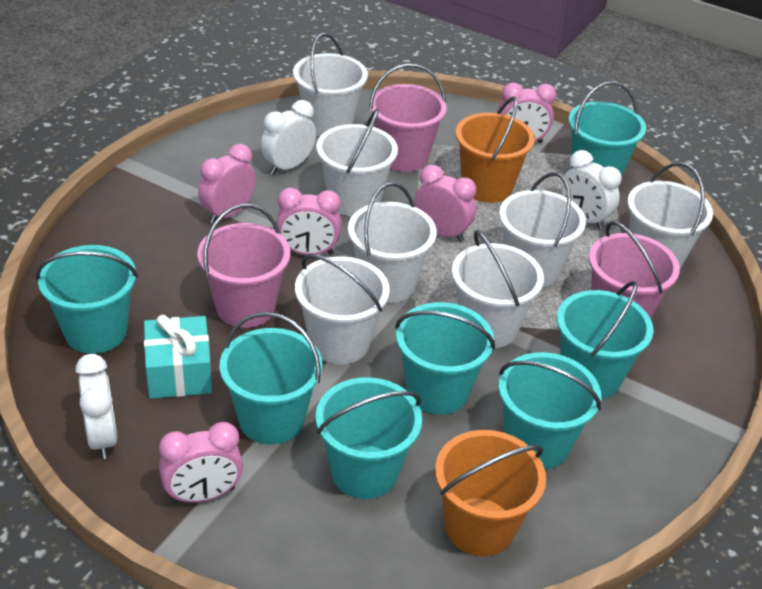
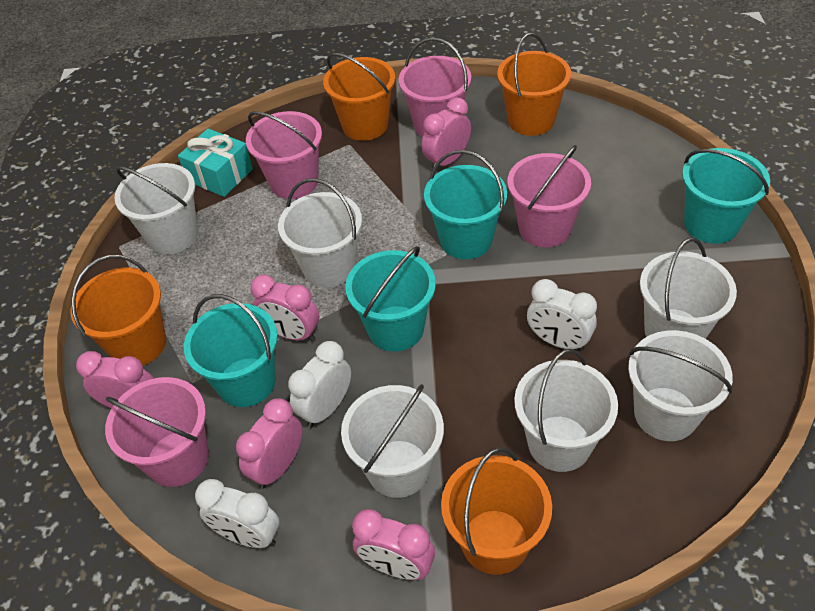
orange bucket: [435,430,546,557] [456,97,535,203] = 2 -> [70,255,166,365] [323,53,395,141] [441,447,552,575] [497,33,571,136] = 4
pink bucket: [198,204,290,328] [369,63,447,172] [589,221,680,319] = 3 -> [105,377,209,487] [246,111,322,199] [399,37,471,137] [507,145,591,247] = 4
turquoise bucket: [36,245,138,354] [220,312,323,445] [316,377,422,499] [395,302,495,414] [498,352,601,469] [557,281,654,399] [569,81,646,177] = 7 -> [184,294,278,407] [345,246,436,352] [424,150,507,259] [682,148,770,244] = 4
white bucket: [293,33,368,137] [295,254,390,364] [316,109,398,216] [348,182,437,303] [452,230,544,348] [499,172,586,288] [628,162,713,269] = 7 -> [114,163,198,254] [278,178,362,288] [341,384,444,498] [514,349,618,472] [628,330,733,441] [640,238,737,339] = 6

